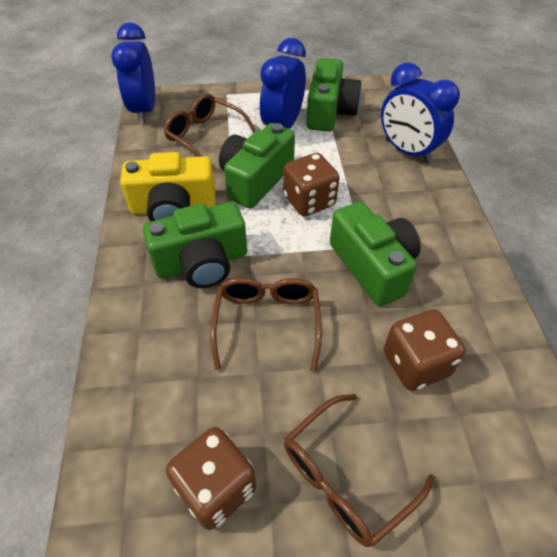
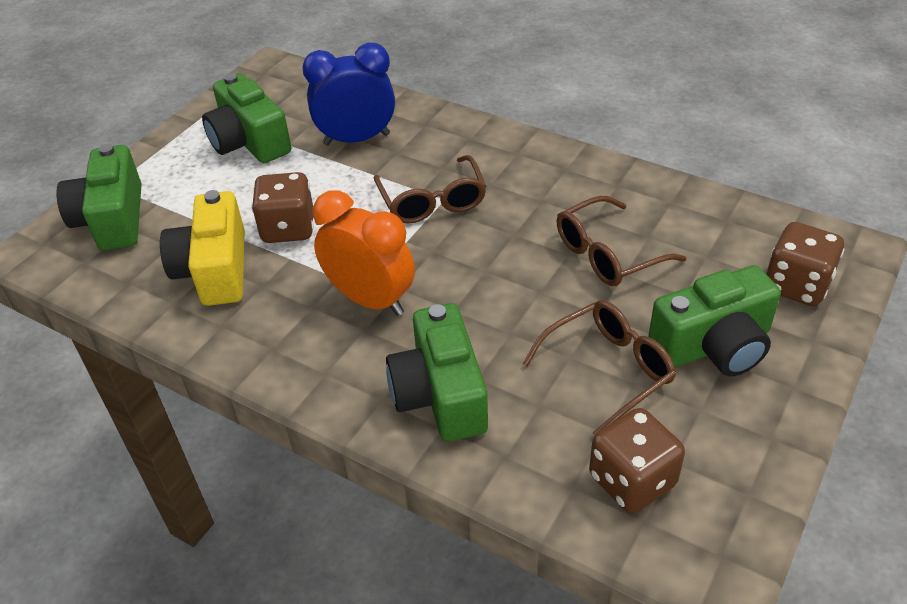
blue clock: [111,22,155,124] [260,38,306,129] [381,62,460,163] = 3 -> [302,43,395,145] = 1
orange clock: none = 0 -> [312,190,415,316] = 1

